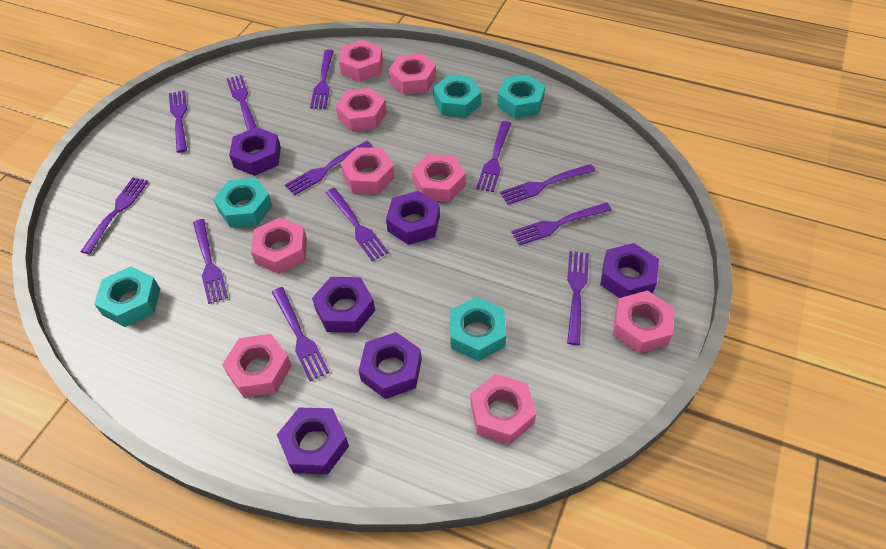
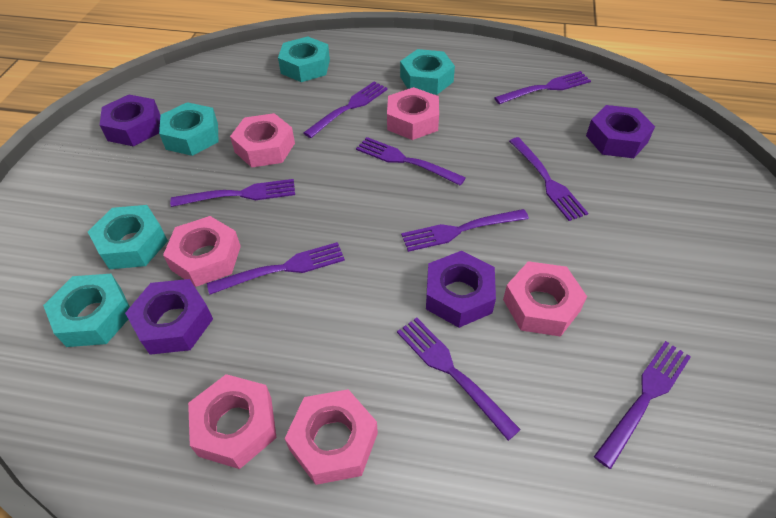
pink nut: [222,334,292,397] [251,218,307,274] [336,88,387,132] [339,40,383,82] [341,147,395,194] [389,53,436,95] [412,154,466,202] [470,374,536,445] [613,290,674,353] = 9 -> [163,216,241,287] [188,374,277,469] [230,113,295,168] [284,389,378,485] [387,87,439,140] [503,261,587,337] = 6
purple fork: [80,177,148,255] [169,90,187,153] [193,219,228,304] [227,75,257,131] [272,287,330,382] [285,141,372,196] [310,49,334,109] [326,188,389,261] [476,121,511,192] [500,164,596,205] [511,203,612,246] [567,251,589,345] = 12 -> [170,179,295,207] [207,242,345,295] [304,81,388,138] [356,137,466,186] [397,318,521,441] [401,209,529,252] [494,71,591,104] [509,137,588,221] [594,341,691,469] = 9
purple nut: [229,127,281,176] [277,407,349,474] [312,277,375,333] [358,332,422,399] [386,191,440,245] [600,243,659,298] = 6 -> [100,95,160,146] [125,279,213,355] [426,251,496,328] [586,105,655,158] = 4

